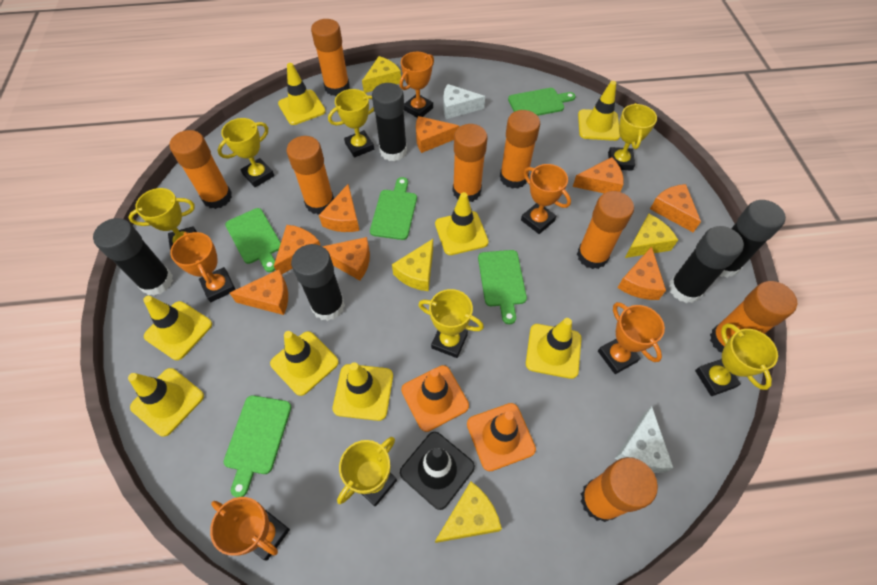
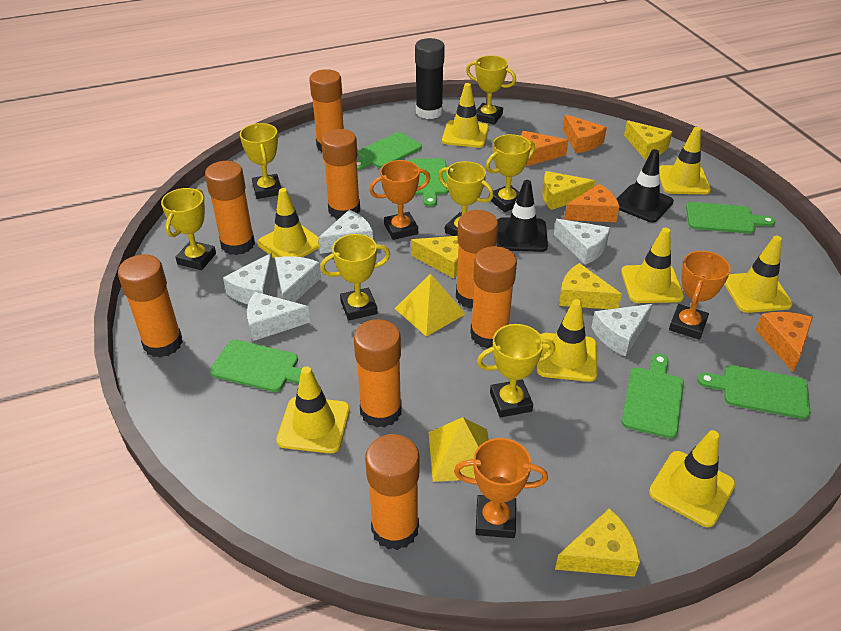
black glue stick: [93,218,173,296] [291,244,345,321] [372,83,407,161] [669,226,744,303] [719,200,786,278] = 5 -> [415,38,445,119] = 1
black traffic cone: [400,432,475,510] = 1 -> [497,180,548,252] [617,149,674,223] = 2
green cutting board: [224,395,291,498] [225,208,281,272] [370,177,417,240] [478,250,527,324] [508,88,576,116] = 5 -> [210,339,315,392] [357,132,422,170] [408,158,449,207] [621,354,684,439] [686,202,775,234] [697,365,810,419] = 6
orange cheese: [230,270,288,315] [274,225,321,274] [319,184,360,232] [322,237,370,281] [416,116,459,153] [573,157,624,193] [617,247,666,300] [650,184,701,232] = 8 -> [521,131,568,166] [563,114,607,153] [564,184,620,222] [756,312,813,372] = 4
orange traffic cone: [401,365,469,432] [467,403,536,471] = 2 -> none = 0
orange trophy: [170,232,236,302] [210,497,290,561] [399,52,434,118] [521,164,571,234] [598,302,665,374] = 5 -> [369,160,431,240] [454,438,548,538] [669,251,731,340] = 3
white cheese: [443,84,485,119] [615,406,673,473] = 2 -> [223,253,274,304] [247,292,310,341] [275,256,321,302] [318,210,373,254] [554,219,610,265] [591,304,653,357] = 6
yellow cheese: [362,56,401,93] [392,239,433,291] [435,482,502,543] [625,214,678,258] = 4 -> [411,236,459,278] [543,171,595,210] [555,508,640,577] [559,263,622,309] [624,120,673,159] = 5
yellow pyramid: none = 0 -> [395,273,466,337] [429,417,489,482] = 2

